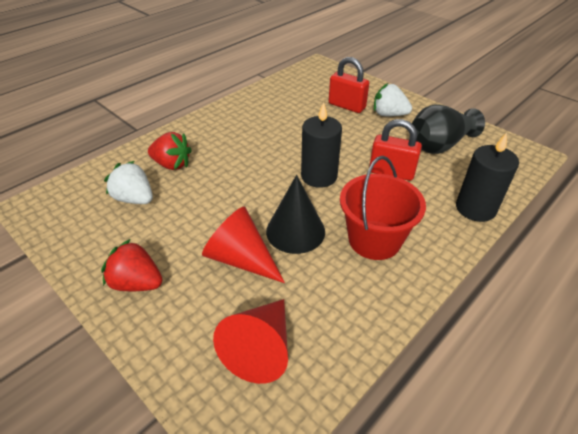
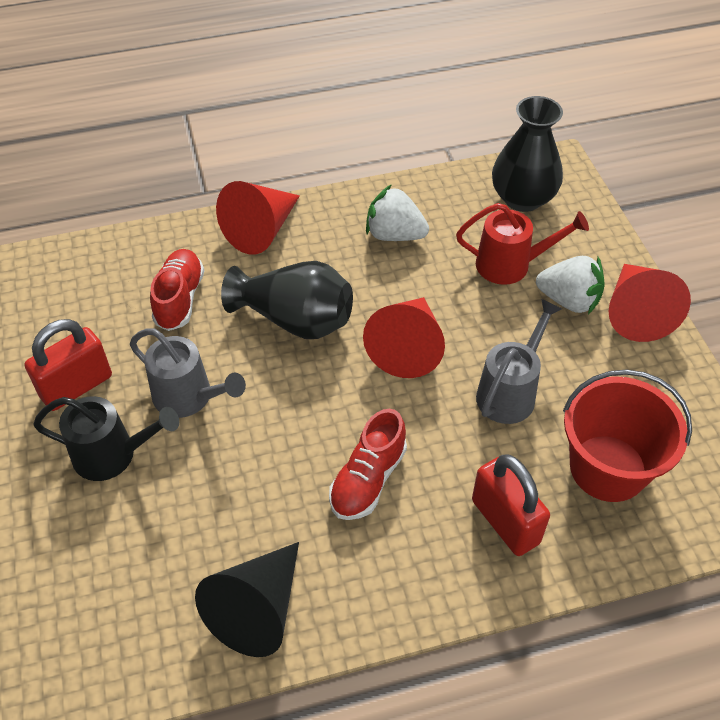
black candle: [301,102,342,188] [456,132,519,222] = 2 -> none = 0
black vase: [412,104,485,154] = 1 -> [221,261,353,339] [492,96,563,212] = 2
black watering can: none = 0 -> [33,396,179,481] = 1
grey watering can: none = 0 -> [130,328,246,418] [476,299,562,424] = 2
red cone: [202,207,285,283] [213,299,288,384] = 2 -> [216,181,300,254] [363,297,445,378] [609,264,691,342] = 3
red shoe: none = 0 -> [150,249,204,331] [329,409,407,520] = 2
red strawberry: [101,239,163,291] [148,132,192,170] = 2 -> none = 0
red watering can: none = 0 -> [456,203,589,285] = 1

